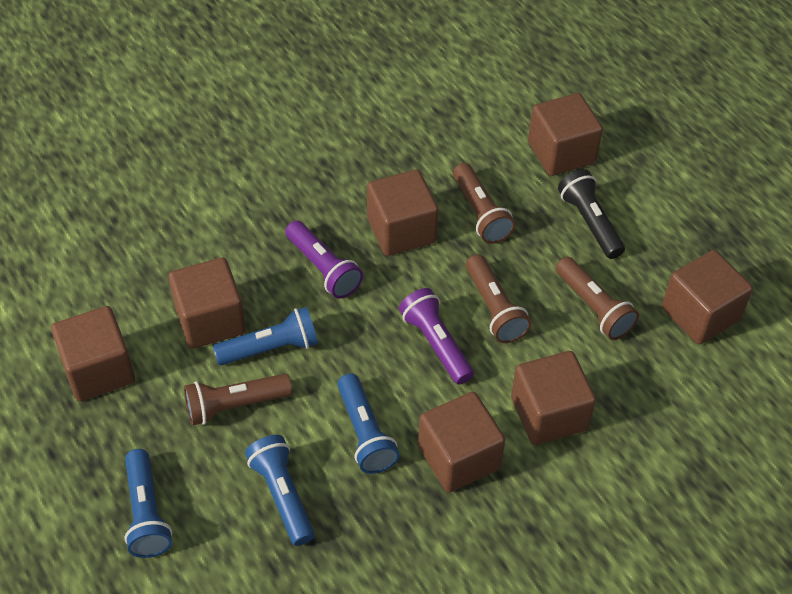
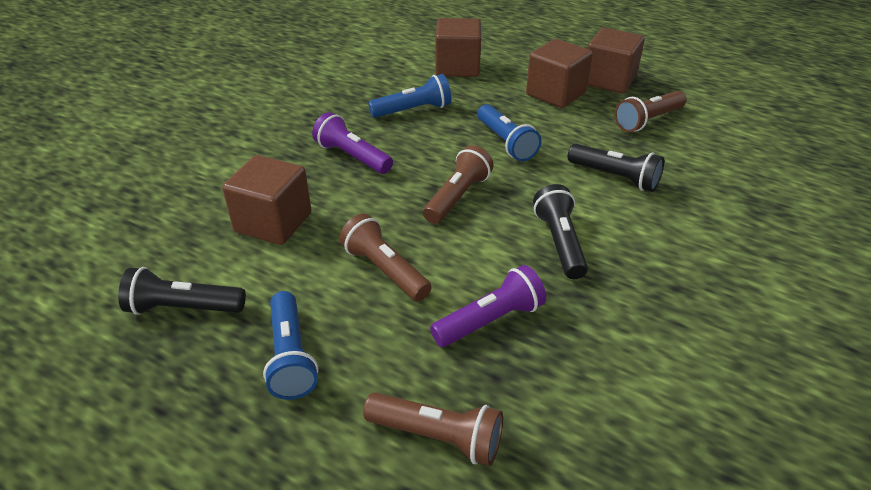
black flashlight: [558,169,625,259] = 1 -> [118,267,246,315] [533,184,588,279] [568,144,664,192] = 3
blue flashlight: [124,449,172,558] [213,307,318,365] [245,435,315,546] [337,373,400,474] = 4 -> [263,291,318,400] [368,74,451,118] [477,104,542,161] = 3
brown cube: [51,306,135,401] [168,257,246,349] [367,169,439,256] [418,392,505,493] [511,351,596,445] [528,93,603,176] [662,250,753,345] = 7 -> [222,155,311,245] [435,18,481,77] [526,39,593,108] [588,28,645,94] = 4

